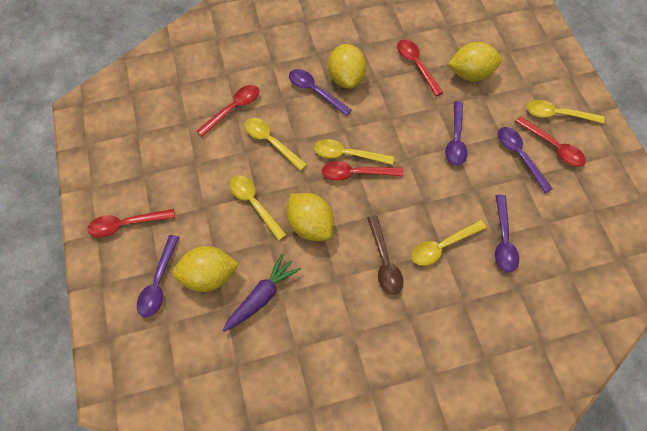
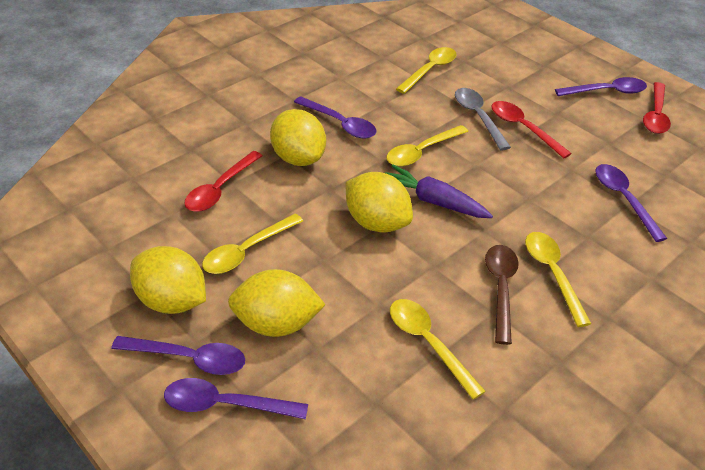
grey spoon: none = 0 -> [455,88,511,150] = 1
red spoon: [87,209,175,237] [197,85,259,137] [322,161,403,181] [397,40,444,96] [515,116,586,167] = 5 -> [184,151,262,212] [491,101,572,159] [643,82,671,134] = 3

